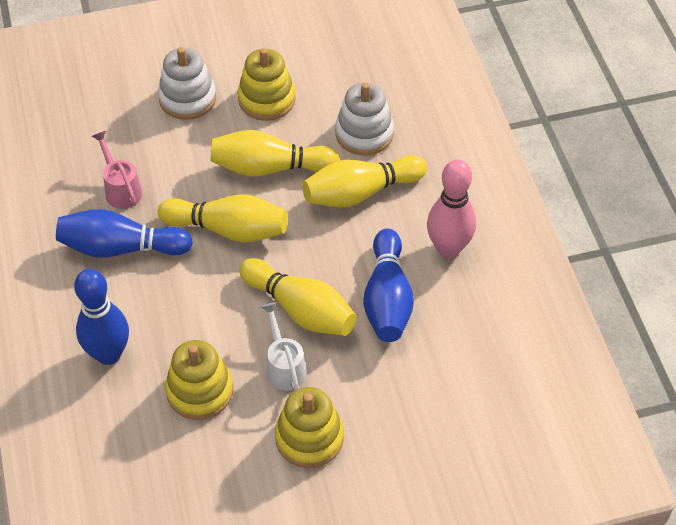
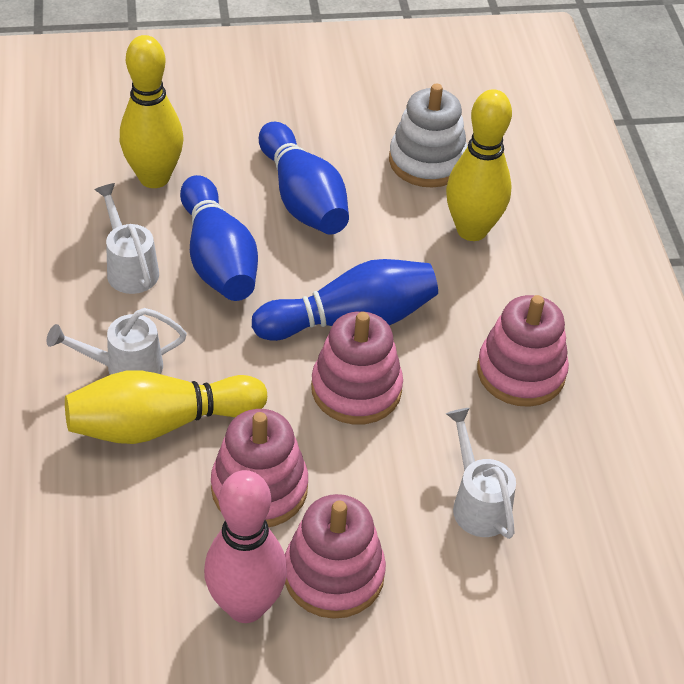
pink stacking toy: none = 0 -> [211,409,308,527] [285,494,386,619] [311,311,403,424] [477,295,569,407] = 4
pink watering can: [92,131,142,209] = 1 -> none = 0
white stacking toy: [158,47,216,120] [335,82,394,155] = 2 -> [389,84,467,188] = 1
white watering can: [261,302,307,391] = 1 -> [47,308,187,375] [94,183,159,294] [446,408,516,539] = 3
yellow bowling pin: [158,194,288,243] [211,130,339,176] [239,258,357,336] [302,155,427,208] = 4 -> [65,370,267,444] [120,35,183,188] [446,89,512,241] = 3
yellow stacking toy: [165,340,233,420] [238,48,296,121] [275,387,344,468] = 3 -> none = 0

